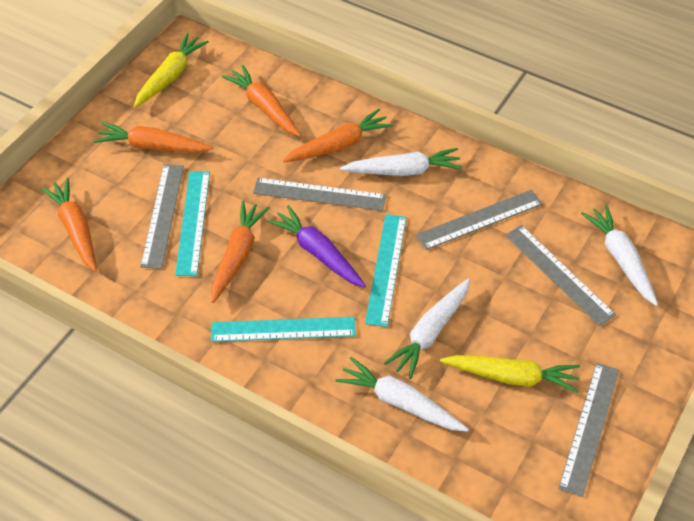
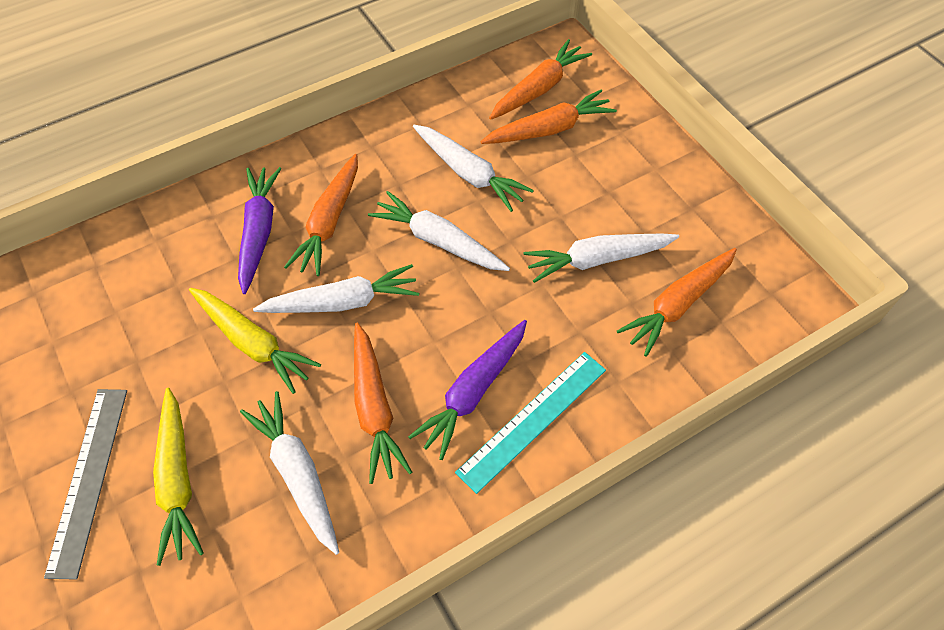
grey ruler: [140,164,184,269] [253,178,386,211] [416,190,542,250] [505,225,616,326] [558,363,619,497] = 5 -> [44,389,127,580] = 1
purple carrot: [267,205,366,288] = 1 -> [238,167,281,294] [408,320,527,460] = 2
turquoise ruler: [175,171,210,276] [211,317,356,342] [365,214,406,327] = 3 -> [455,352,606,494] = 1
white carrot: [335,357,469,432] [340,148,463,176] [384,278,470,379] [581,205,658,306] = 4 -> [240,391,339,555] [253,264,419,313] [368,191,510,271] [413,125,534,212] [523,233,679,283] = 5

